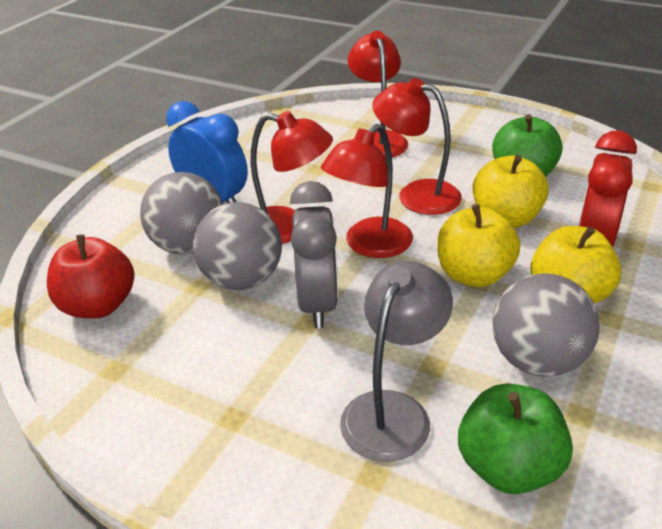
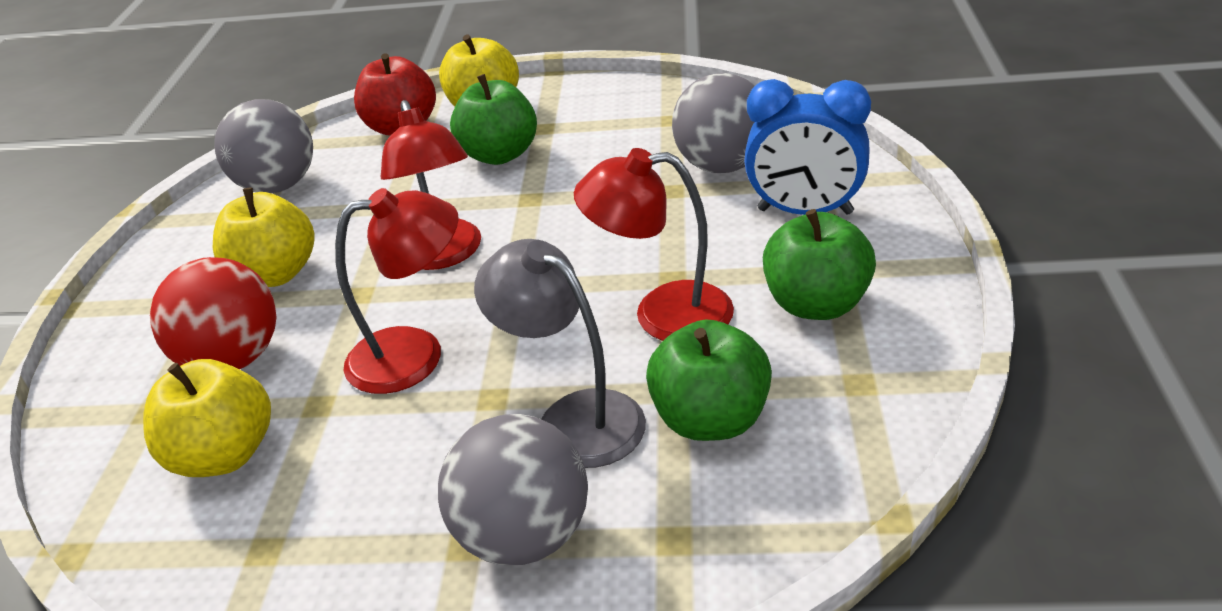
green apple: [458,384,573,494] [492,114,563,177] = 2 -> [450,74,537,165] [646,320,772,441] [763,209,876,320] = 3
grey clock: [290,181,338,328] = 1 -> none = 0
red ball: none = 0 -> [150,257,276,369] = 1
red clock: [578,131,637,247] = 1 -> none = 0
red lamp: [250,111,333,244] [321,124,413,258] [348,31,408,158] [372,78,462,215] = 4 -> [335,188,459,394] [381,100,481,270] [574,148,734,341] = 3

